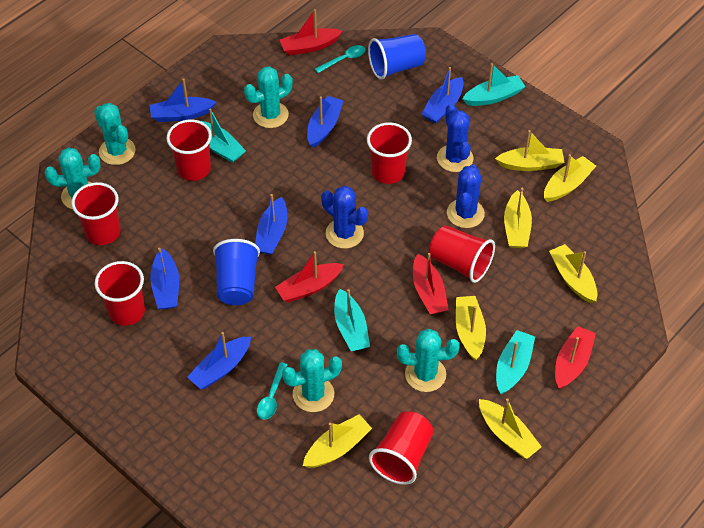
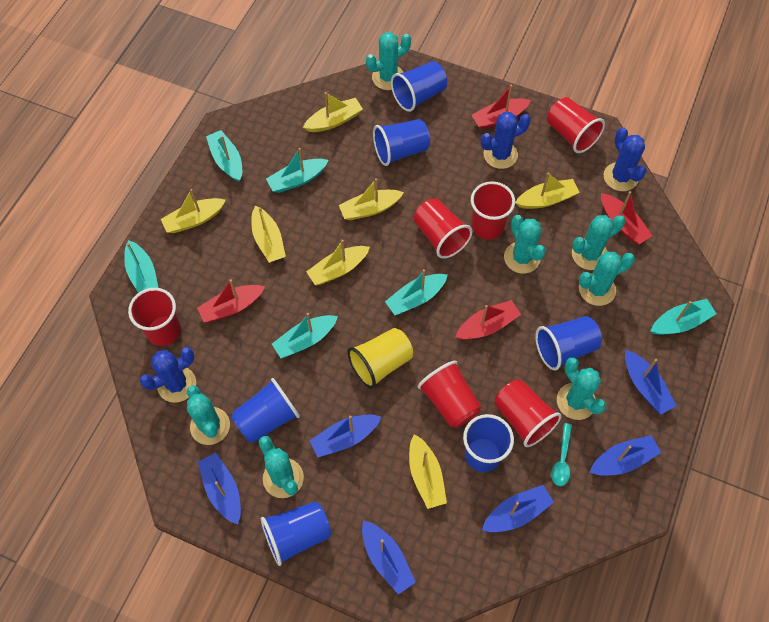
blue cup: [213,239,260,305] [368,34,426,80] = 2 -> [231,378,300,443] [261,501,331,566] [373,119,430,166] [391,61,447,112] [463,414,514,472] [535,316,602,370] = 6
turquoise boat: [201,108,246,163] [334,289,370,351] [462,63,526,106] [496,330,535,395] = 4 -> [124,240,158,293] [206,130,242,182] [266,148,329,193] [272,313,338,358] [385,269,448,315] [651,299,717,335] = 6
turquoise cactus: [45,147,101,209] [94,103,136,165] [244,66,293,128] [282,349,342,412] [397,329,460,392] = 5 -> [187,385,230,445] [259,436,304,498] [366,32,411,90] [504,215,546,274] [557,357,606,420] [572,215,625,270] [579,252,635,306] = 7
turquoise spoon: [257,362,288,420] [315,45,365,73] = 2 -> [551,423,572,486] = 1
yellow cup: none = 0 -> [347,328,413,389] = 1

